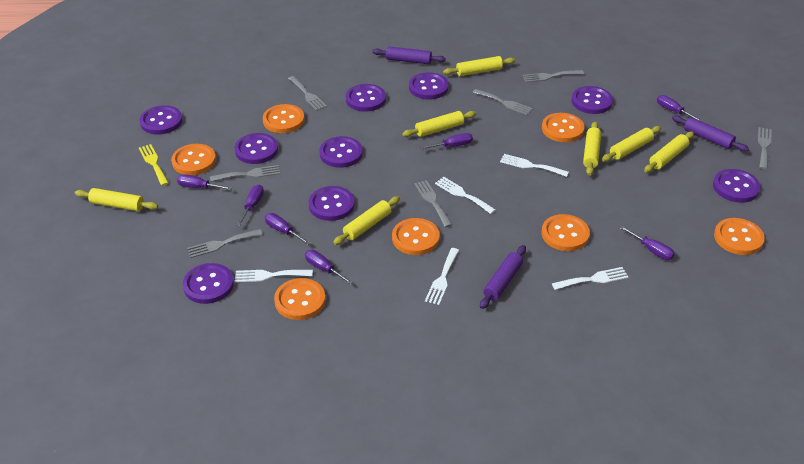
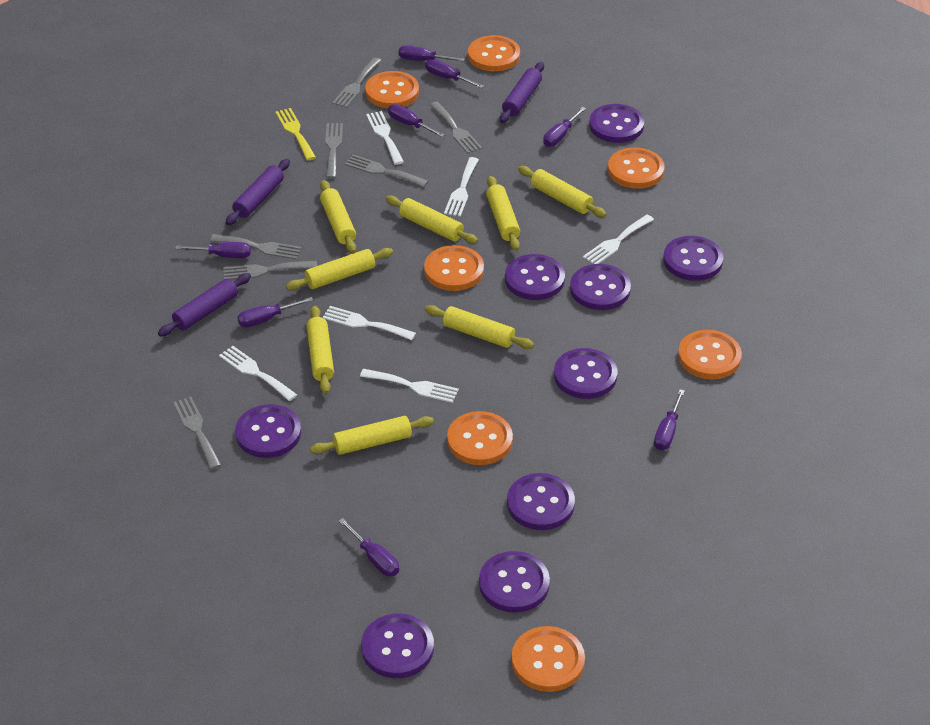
purple screwdriver: [177,174,232,190] [237,185,264,226] [265,213,311,245] [305,250,353,284] [420,133,473,150] [620,226,675,260] [657,95,703,121] = 7 -> [175,242,251,258] [237,297,313,327] [339,518,399,576] [388,104,445,137] [399,45,465,61] [425,59,484,88] [543,107,586,147] [654,389,685,450] = 8
white fork: [235,270,313,282] [425,248,459,305] [435,177,495,214] [500,154,569,177] [552,267,629,290] = 5 -> [219,346,297,401] [322,306,416,340] [360,369,459,403] [366,111,404,165] [444,157,479,217] [583,215,654,264] = 6
yellow rolling pin: [75,188,158,211] [333,196,400,245] [402,111,476,137] [443,56,516,76] [583,121,601,176] [602,126,661,162] [644,132,694,173] = 7 -> [286,248,393,290] [306,306,334,394] [310,416,434,455] [320,180,356,253] [386,196,478,244] [425,305,534,349] [486,176,520,251] [518,166,607,218] = 8

